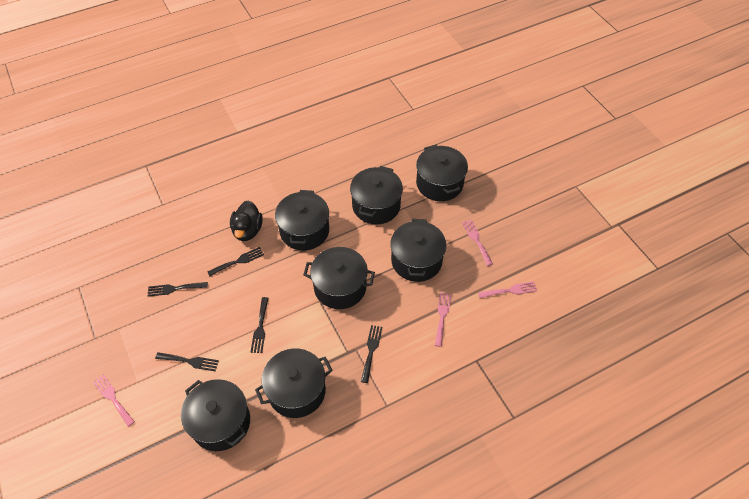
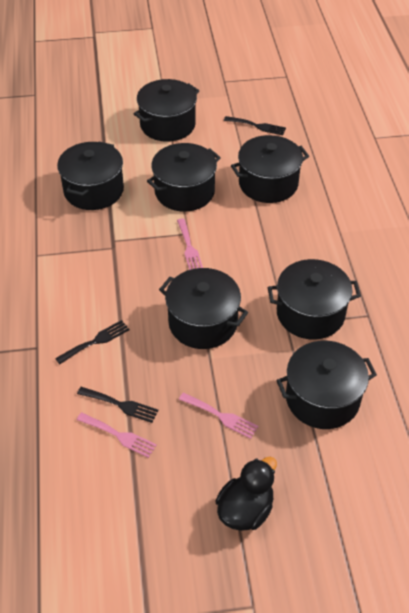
black fork: [148,282,208,297] [155,352,219,371] [207,247,264,276] [251,297,269,353] [361,325,382,383] = 5 -> [55,320,130,364] [77,387,158,423] [224,116,286,135] = 3
pink fork: [93,374,135,427] [435,292,451,347] [462,220,493,266] [478,281,537,298] = 4 -> [77,413,157,458] [177,218,203,270] [179,392,258,439] = 3

